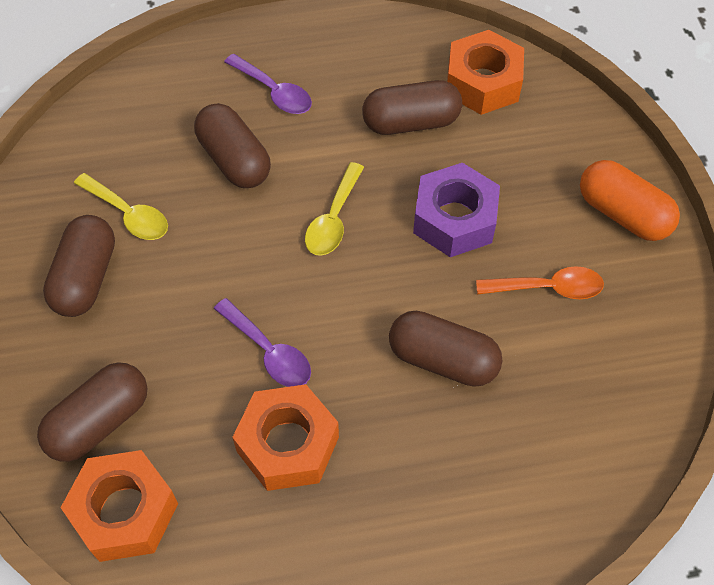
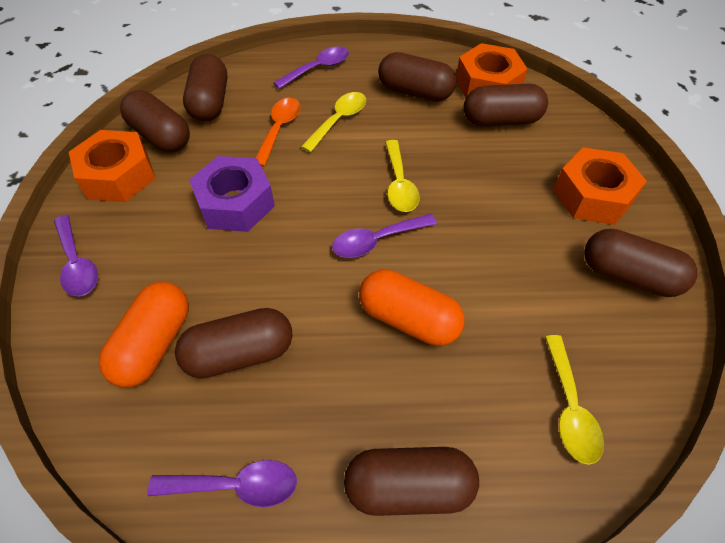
brown capsule: [37,362,147,462] [43,215,115,317] [194,103,271,188] [362,80,462,135] [389,311,503,387] = 5 -> [120,90,190,152] [175,308,293,378] [183,54,227,122] [344,447,479,516] [378,52,456,102] [464,83,548,127] [584,229,697,297] = 7
orange capsule: [580,160,680,241] = 1 -> [99,282,189,388] [359,269,465,346] = 2
purple spoon: [214,298,311,387] [224,54,312,114] = 2 -> [54,215,98,297] [147,460,297,507] [273,47,349,89] [332,214,437,258] = 4
yellow spoon: [74,173,168,240] [305,162,364,256] = 2 -> [301,92,366,153] [385,140,420,212] [545,335,604,465] = 3

